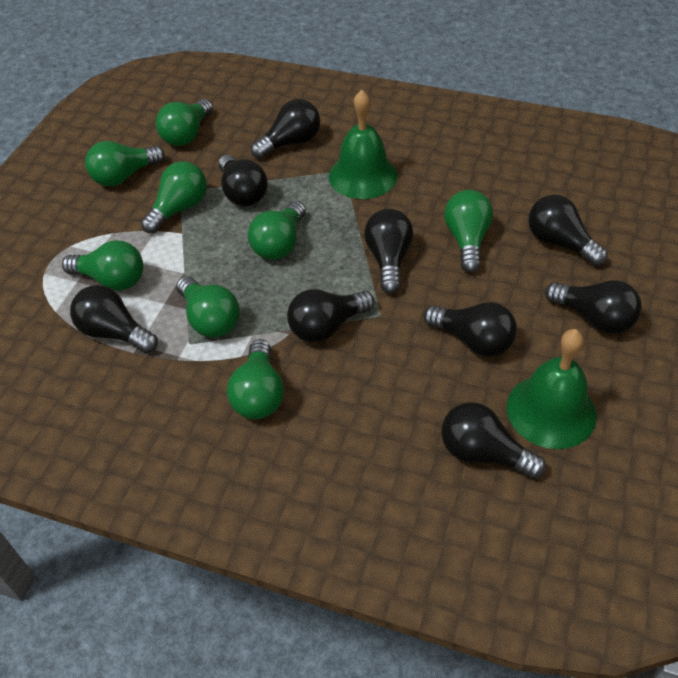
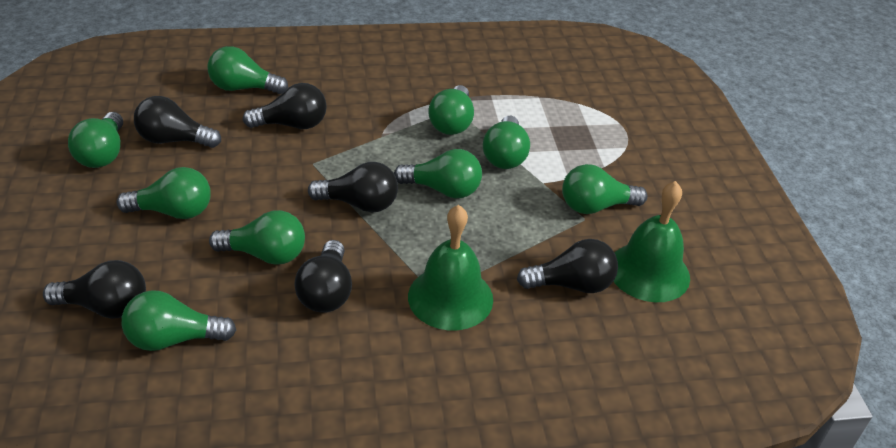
black light bulb: [70,285,158,353] [219,155,268,206] [251,99,320,159] [287,289,374,343] [364,209,414,294] [423,302,517,357] [441,402,546,479] [528,195,608,266] [545,280,642,334] = 9 -> [43,260,146,319] [134,96,221,148] [243,83,327,129] [294,240,352,312] [308,162,398,212] [517,239,618,293] = 6
green light bulb: [62,240,143,290] [85,141,165,186] [141,161,207,233] [156,99,213,146] [176,276,240,338] [227,339,284,419] [248,201,306,260] [444,190,493,273] = 8 -> [68,112,123,168] [117,167,211,219] [121,290,236,351] [207,46,288,94] [209,210,305,265] [394,149,482,198] [428,85,474,135] [483,116,530,169] [562,164,648,214] = 9

